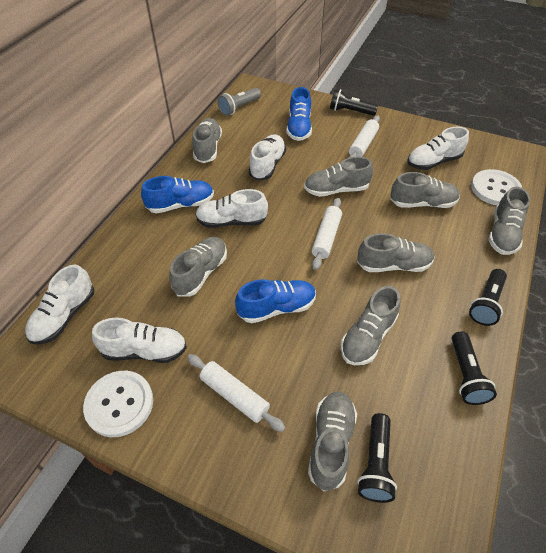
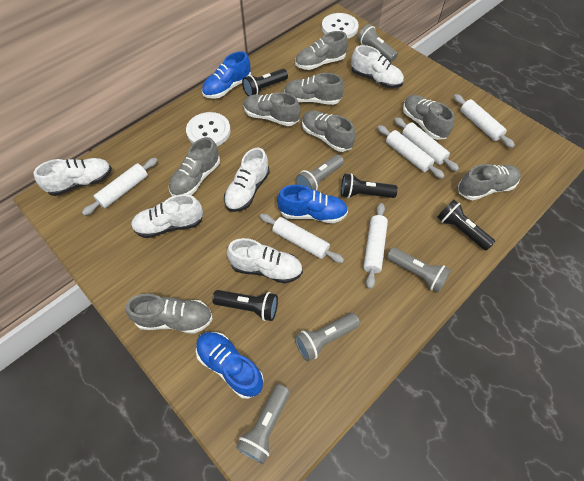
grey flashlight: [218,88,261,116] = 1 -> [236,384,290,464] [295,313,360,362] [296,155,344,191] [358,24,398,62] [387,247,451,293] = 5
white rolling pin: [187,354,286,432] [312,198,342,270] [349,115,380,158] = 3 -> [82,158,158,216] [260,214,344,263] [363,203,388,289] [378,125,444,178] [394,117,459,171] [454,94,515,148] = 6

